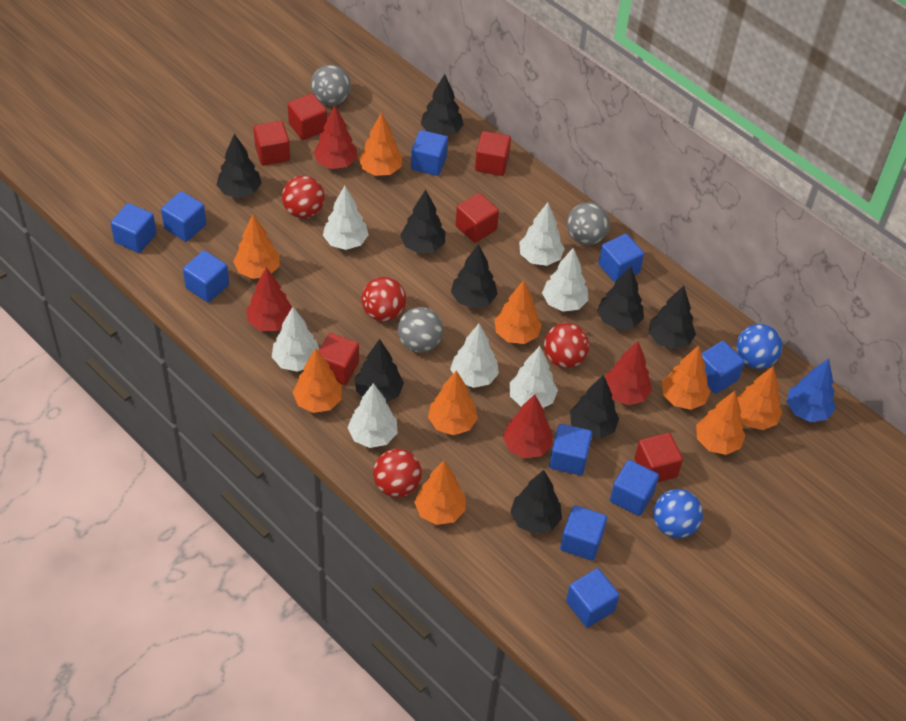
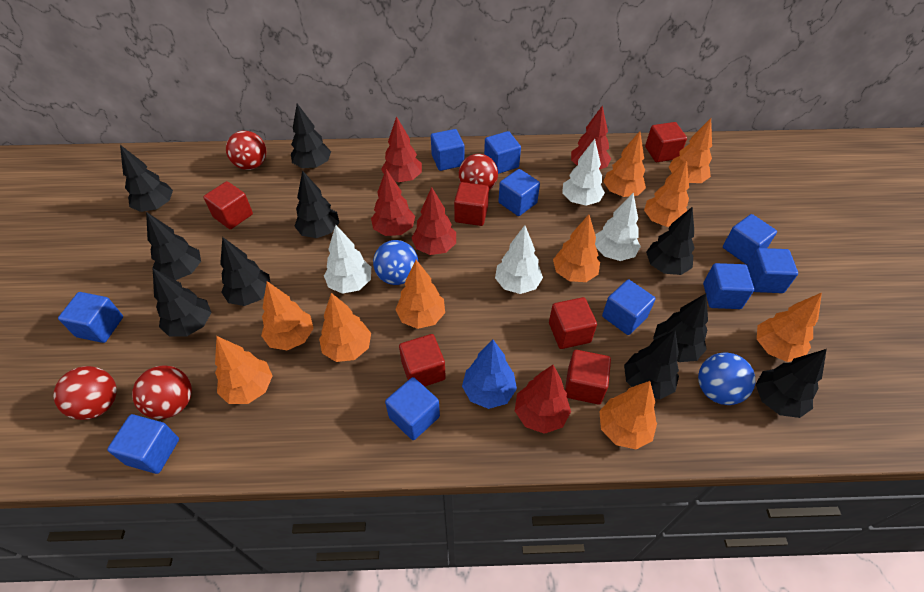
black tree: [217,134,262,198] [355,339,404,403] [400,189,446,253] [421,74,464,136] [451,244,498,308] [510,470,562,534] [570,375,619,439] [597,266,644,330] [649,286,696,350] = 9 -> [120,145,173,212] [146,212,201,280] [153,268,211,336] [220,237,270,306] [291,104,331,169] [294,170,340,238] [624,330,679,399] [646,207,695,275] [653,294,708,362] [755,349,827,418] = 10
grey ball: [311,65,351,105] [398,307,443,353] [567,202,610,245] = 3 -> none = 0
orange tree: [233,214,280,279] [293,348,342,413] [359,112,402,176] [414,461,466,525] [428,370,478,435] [494,280,542,344] [662,345,710,410] [696,391,746,455] [737,366,782,430] = 9 -> [215,336,273,404] [261,281,314,350] [319,293,371,362] [395,260,445,329] [553,215,600,282] [599,381,657,450] [603,131,646,197] [644,160,689,227] [669,118,712,183] [757,293,822,362] = 10
red tree: [246,267,292,331] [314,105,357,169] [503,394,553,458] [605,341,652,405] = 4 -> [371,169,415,236] [381,116,422,182] [412,187,456,255] [515,365,571,434] [571,105,611,170] = 5
white tree: [272,307,319,372] [323,186,369,250] [347,383,398,448] [450,324,499,388] [509,346,558,408] [519,202,565,266] [542,248,588,312] = 7 -> [324,225,371,294] [495,225,543,294] [562,139,605,206] [595,193,641,261] = 4

